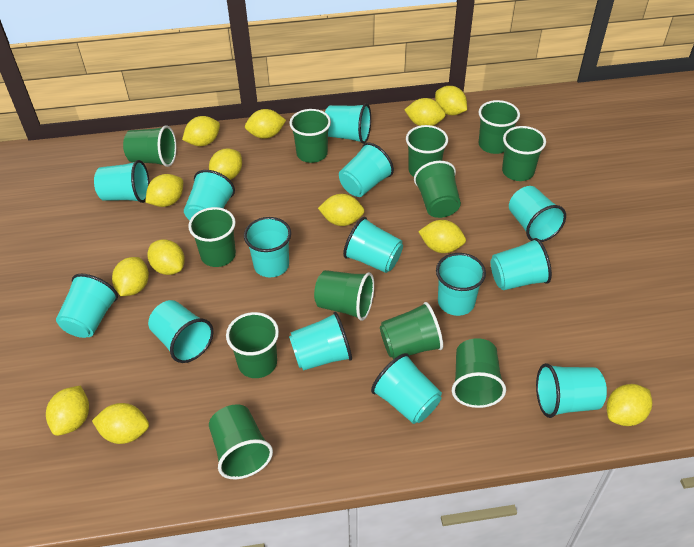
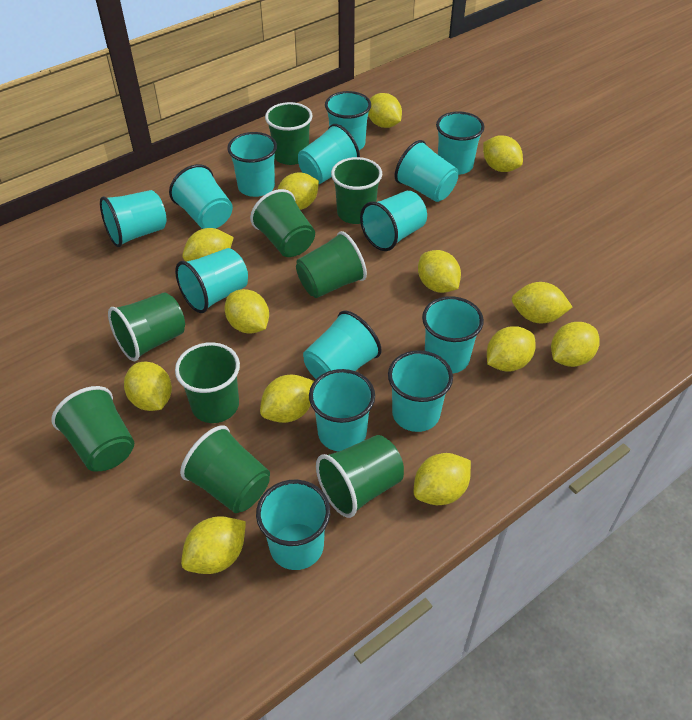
green cup: [123,125,176,167] [188,207,236,267] [209,404,273,479] [226,312,279,378] [289,109,331,163] [314,270,374,321] [380,302,443,359] [406,125,448,177] [414,161,461,218] [452,338,506,408] [478,100,520,154] [502,126,546,181] = 12 -> [51,386,134,472] [108,292,185,361] [175,342,240,423] [180,426,270,513] [250,189,315,257] [265,102,313,165] [296,231,367,298] [316,435,404,518] [331,157,382,224] = 9

